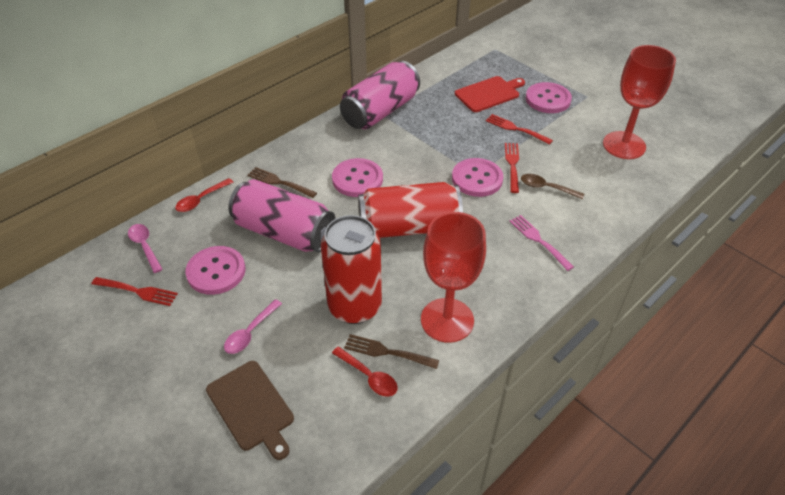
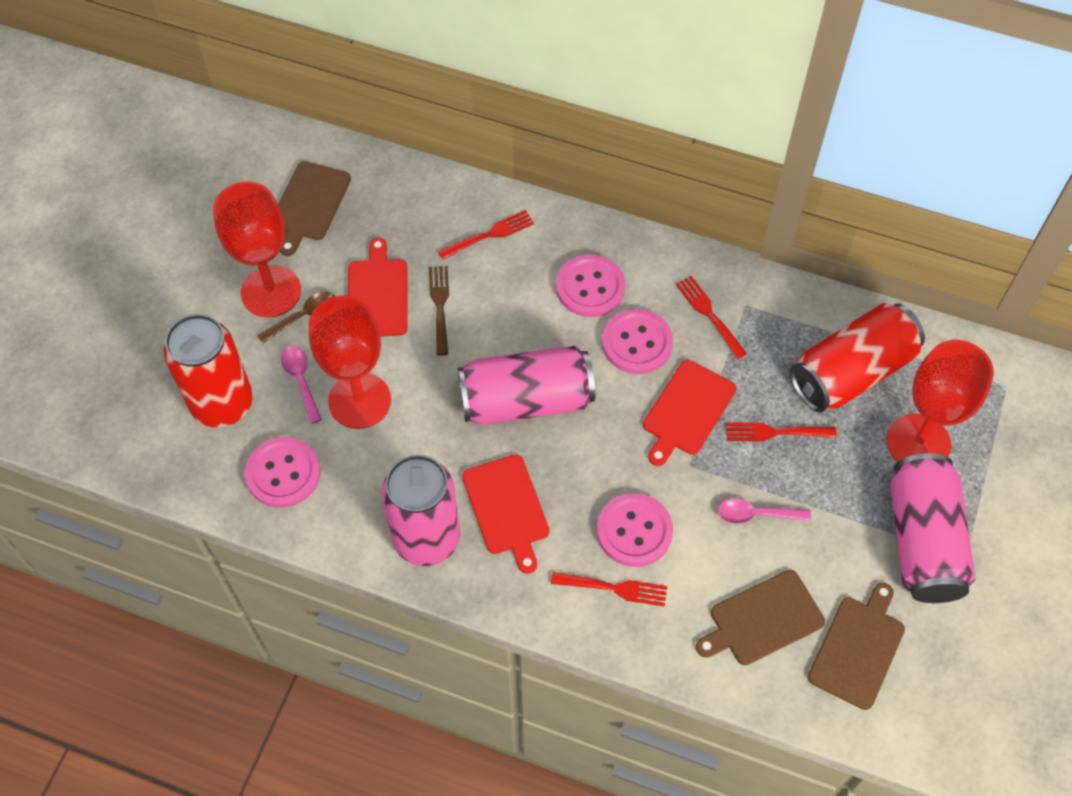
brown cutting board: [206,361,294,460] = 1 -> [278,161,351,256] [696,570,825,665] [808,583,905,710] = 3
brown fork: [248,167,317,198] [344,334,439,369] = 2 -> [429,266,449,356] = 1
pink can: [228,179,336,252] [340,61,420,129] = 2 -> [381,455,460,566] [457,346,595,425] [890,453,975,603] = 3
pink fork: [509,215,574,271] = 1 -> none = 0
red cutting board: [455,76,525,112] = 1 -> [348,238,408,336] [462,454,549,574] [643,360,737,466] = 3
red fork: [92,277,178,306] [486,114,553,145] [505,143,519,193] = 3 -> [438,210,534,260] [551,572,667,607] [676,276,747,359] [726,422,837,442] = 4
red goblet: [421,212,486,343] [603,45,676,159] = 2 -> [213,181,301,318] [309,296,391,429] [887,340,994,462] = 3
red spoon: [175,178,233,212] [332,347,398,397] = 2 -> none = 0

